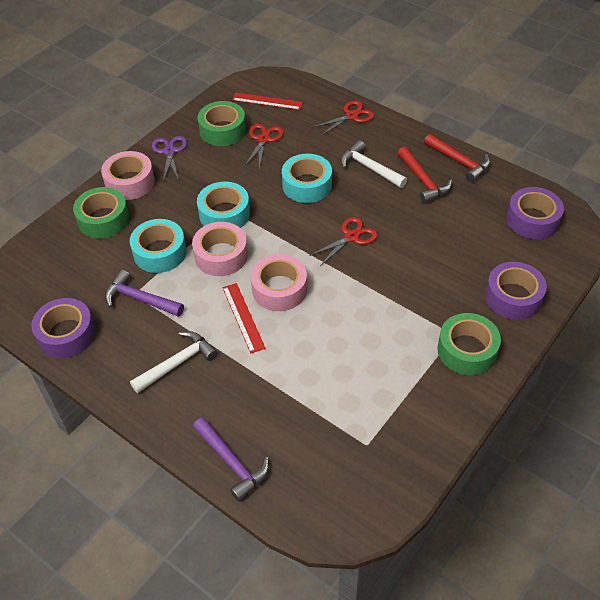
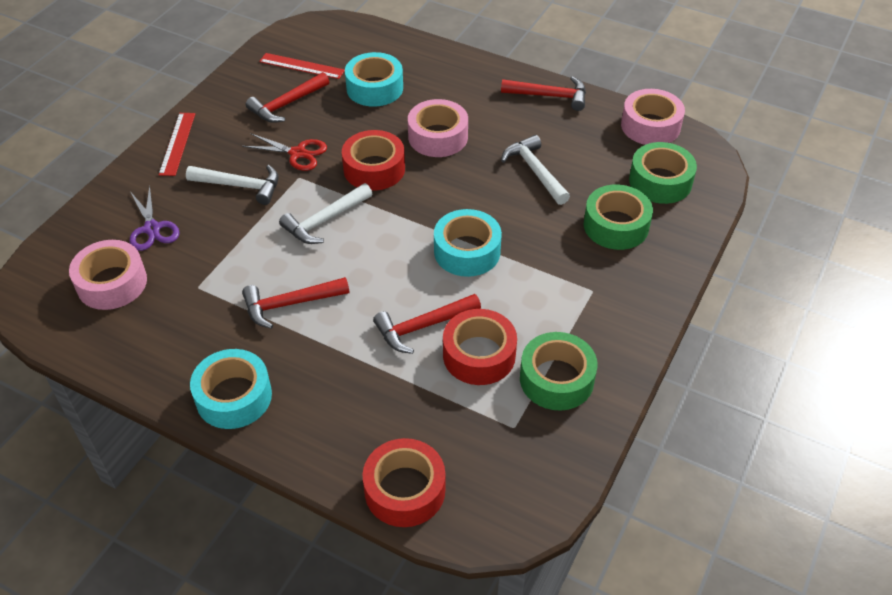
purple hammer: [105,270,184,317] [193,417,269,502] = 2 -> none = 0
purple tape: [31,298,95,358] [485,262,547,320] [506,187,564,239] = 3 -> none = 0
red hammer: [397,147,452,203] [424,134,490,182] = 2 -> [242,277,349,329] [246,72,329,123] [373,294,481,354] [501,76,586,111] = 4
red scissors: [244,124,284,168] [309,217,377,266] [312,100,374,136] = 3 -> [242,133,327,171] = 1
red tape: none = 0 -> [342,130,405,191] [363,438,445,527] [443,309,517,385] = 3
white hammer: [130,331,218,393] [341,140,407,188] = 2 -> [186,165,279,205] [279,183,372,244] [501,135,570,205] = 3

